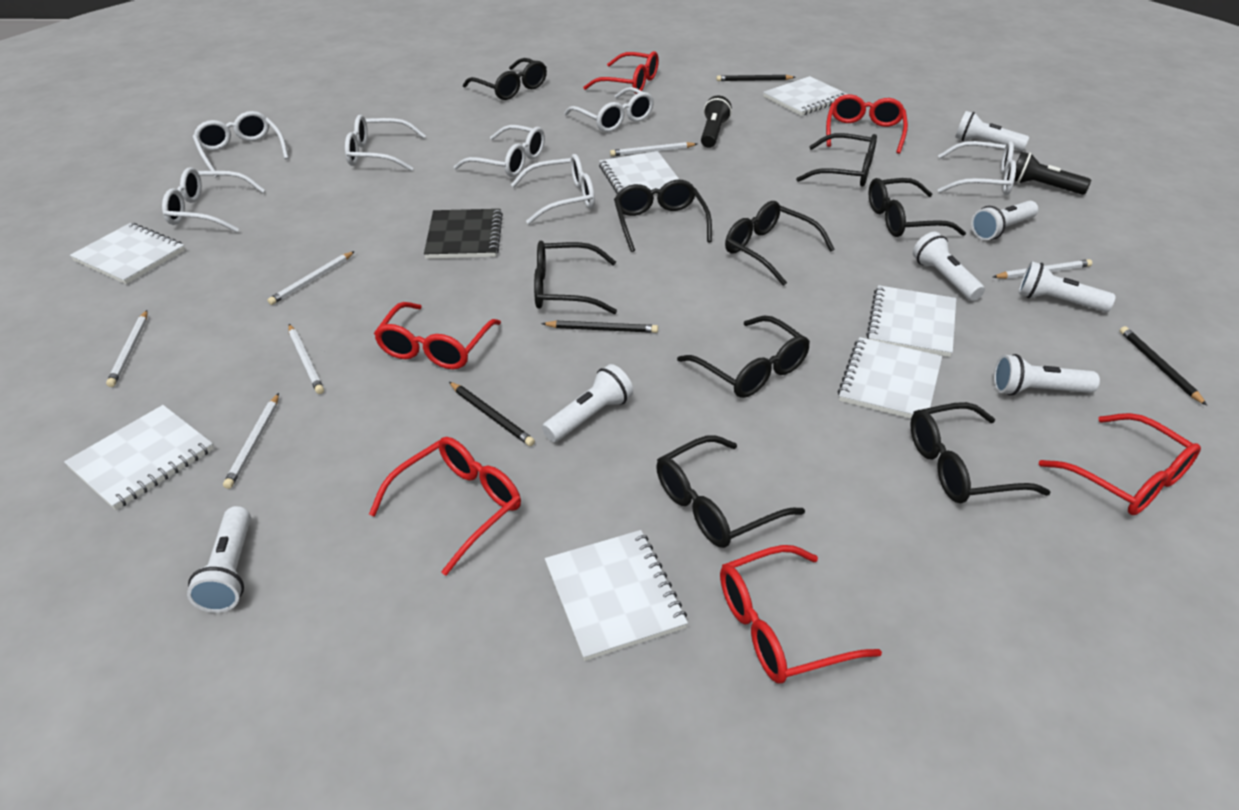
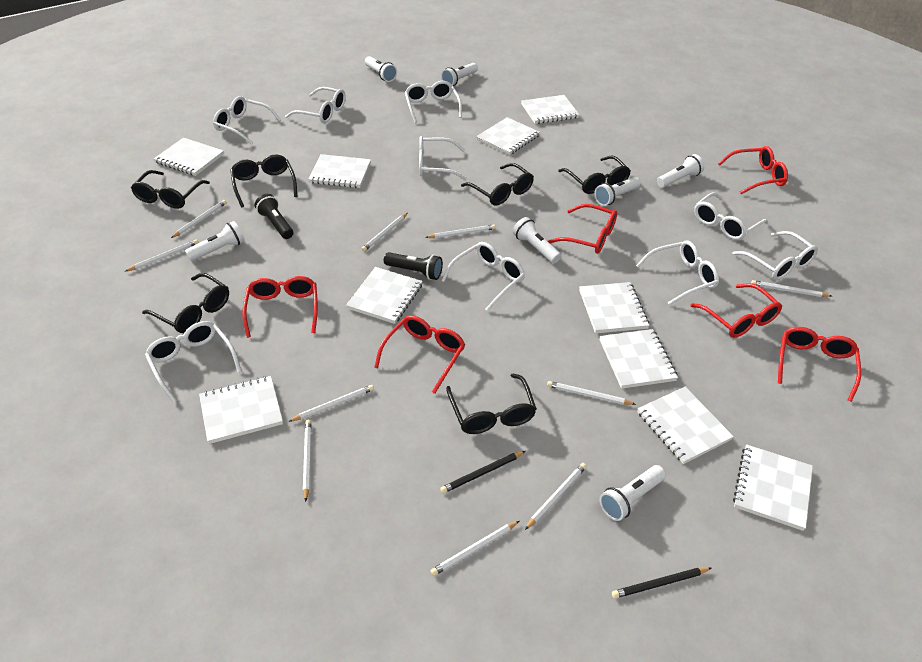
black glasses: [463,58,547,100] [534,241,617,314] [614,180,712,252] [656,435,805,548] [677,316,810,398] [725,201,835,286] [796,133,877,187] [868,178,966,237] [910,402,1050,503] = 9 -> [131,170,210,209] [142,273,229,333] [230,155,297,207] [446,374,537,434] [461,163,534,206] [558,155,631,194] = 6
black notebook: [424,209,503,259] = 1 -> none = 0
black pencil: [449,382,535,446] [541,320,658,333] [716,75,796,81] [1120,326,1207,405] = 4 -> [440,451,525,493] [612,567,711,599] = 2
white glasses: [162,167,265,232] [193,111,289,178] [345,115,426,171] [454,125,545,177] [511,154,595,224] [564,87,654,132] [938,141,1016,195] = 7 -> [145,321,242,403] [213,96,281,144] [285,87,346,123] [405,81,462,123] [419,136,467,180] [441,242,525,311] [636,240,719,305] [694,192,768,240] [732,231,818,280] = 9
white notebook: [64,405,214,510] [70,223,185,284] [545,530,688,661] [599,151,680,195] [763,76,849,116] [838,337,942,419] [866,285,956,357] = 7 -> [154,138,224,176] [199,376,283,444] [308,154,371,188] [346,267,423,324] [476,117,540,155] [521,95,580,124] [579,282,650,333] [600,329,678,389] [637,387,734,464] [733,444,813,531] = 10
white pencil: [106,310,148,387] [223,393,279,489] [268,251,355,305] [288,324,324,394] [610,142,697,156] [993,259,1092,279] = 6 -> [126,240,198,271] [171,200,227,238] [288,385,374,422] [303,420,312,502] [361,213,408,252] [425,225,496,238] [430,521,519,576] [525,463,587,530] [547,381,636,405] [751,280,831,297] = 10

